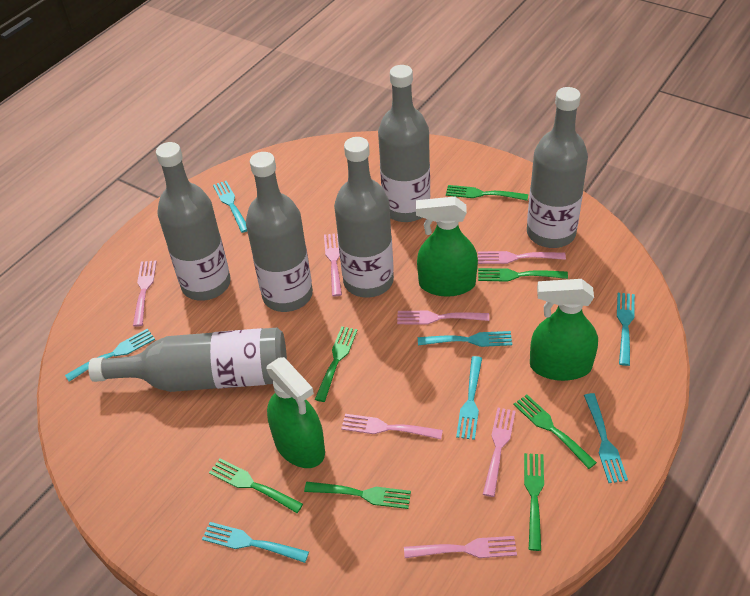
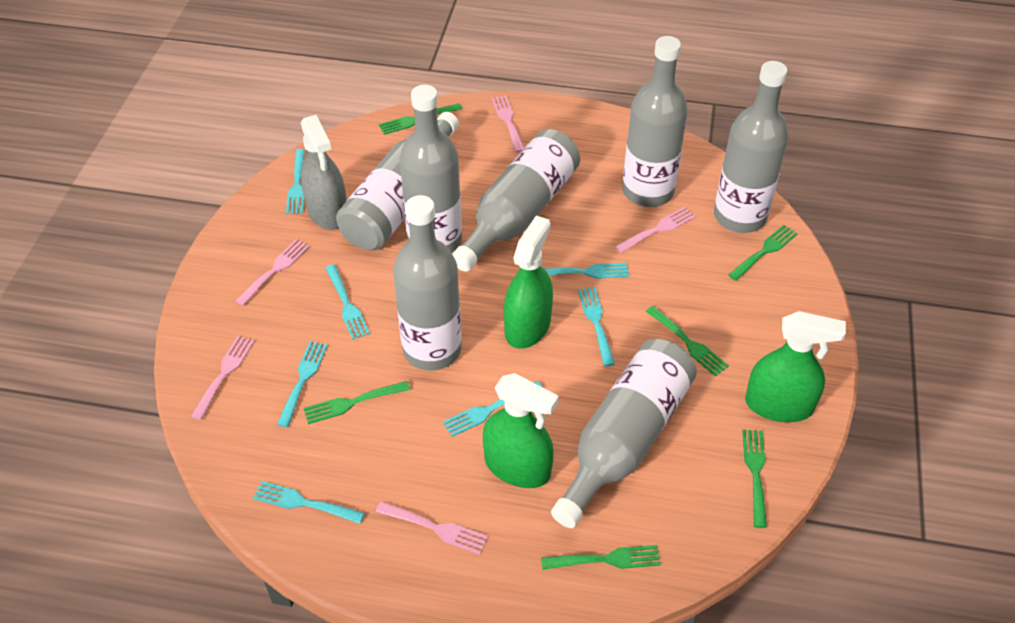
green fork: [209,458,303,513] [304,482,411,509] [315,326,358,402] [446,185,528,201] [478,268,568,282] [513,395,597,469] [524,453,544,551] = 7 -> [304,381,410,424] [379,103,462,135] [541,545,661,570] [646,306,729,376] [728,225,798,281] [742,430,767,528] = 6
grey bottle: [88,328,287,392] [156,142,231,301] [246,152,313,312] [334,137,394,298] [378,65,430,222] [527,87,588,248] = 6 -> [336,112,459,250] [393,195,462,371] [400,85,462,253] [452,129,580,272] [551,339,697,528] [622,36,688,207] [714,61,789,233] = 7
grey spray bottle: none = 0 -> [301,115,347,230] = 1
pink fork: [133,261,157,327] [324,233,342,296] [341,414,443,439] [397,311,489,325] [404,536,517,558] [478,251,566,264] [483,408,516,497] = 7 -> [191,336,255,420] [236,239,310,306] [376,501,488,555] [492,95,524,152] [615,207,695,253] = 5

